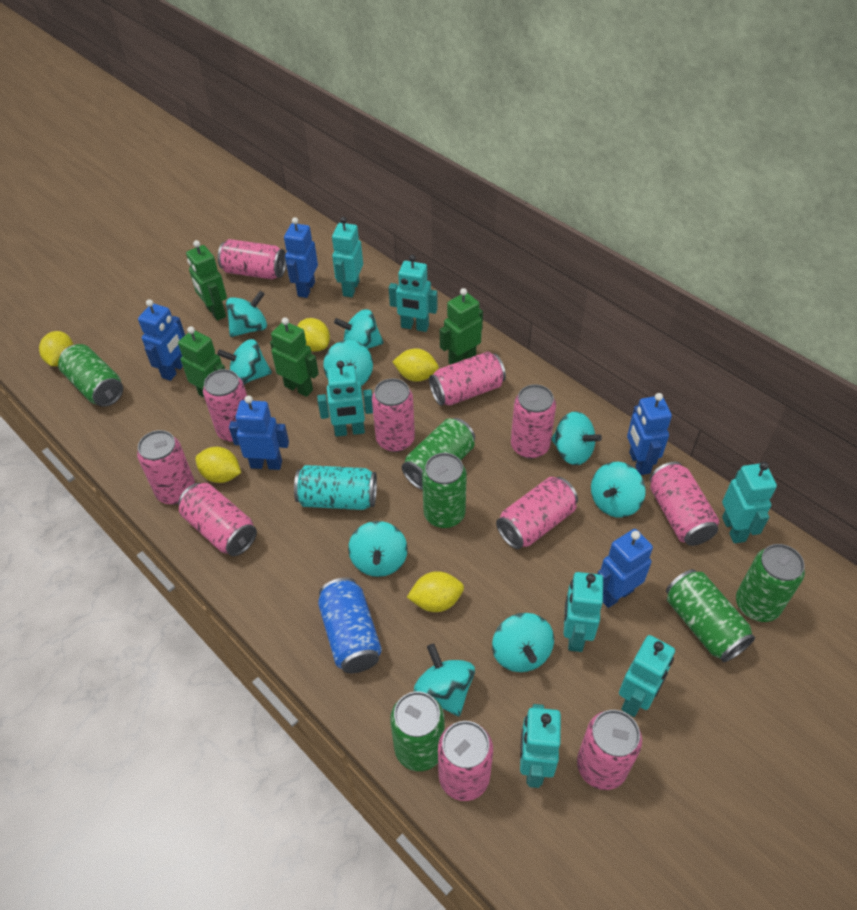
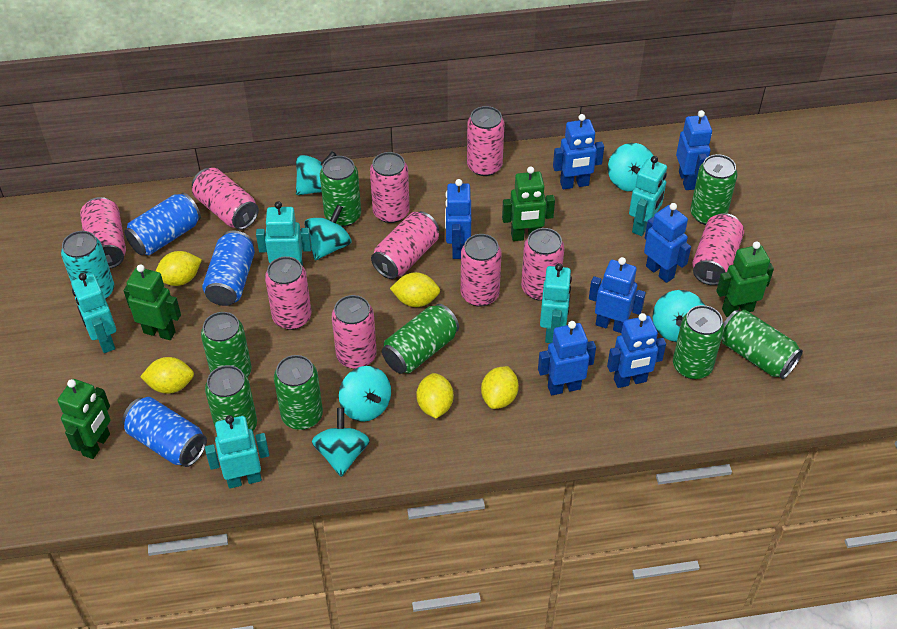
blue can: [318,577,382,673] = 1 -> [122,397,207,467] [124,193,201,255] [202,230,255,306] = 3
blue robot: [138,299,185,381] [229,396,289,470] [284,217,318,298] [597,529,653,608] [627,393,672,475] = 5 -> [445,179,471,259] [538,321,596,395] [553,114,604,190] [589,257,646,333] [607,313,666,388] [644,203,691,283] [676,110,712,190] = 7
green can: [58,344,123,407] [390,691,445,771] [402,418,475,490] [422,453,467,528] [666,569,755,662] [736,544,805,622] = 6 -> [201,312,252,377] [205,365,257,431] [274,355,323,430] [320,156,361,227] [382,304,459,374] [673,305,724,379] [690,154,738,225] [722,310,803,379] = 8
pink can: [137,430,195,505] [178,483,257,556] [203,369,247,442] [218,239,286,279] [372,378,415,452] [429,352,506,406] [438,721,493,801] [496,477,578,549] [511,384,556,458] [577,710,642,790] [649,462,719,546] = 11 -> [80,197,126,269] [192,168,259,230] [265,256,312,330] [332,295,377,369] [370,152,410,223] [371,211,439,279] [461,234,501,307] [467,106,504,176] [521,228,564,301] [692,213,744,285] = 10
turquoise robot: [317,361,373,437] [332,217,363,297] [389,255,438,332] [520,704,561,788] [564,572,603,652] [619,635,675,717] [722,462,777,543] = 7 -> [71,273,116,353] [205,415,269,489] [256,201,312,266] [540,263,572,343] [629,156,667,236] = 5
turquoise spinning top: [217,339,272,384] [226,291,267,337] [323,340,373,386] [334,309,383,349] [348,521,408,577] [414,644,475,716] [492,613,554,672] [551,411,602,465] [591,462,646,518] = 9 -> [296,151,336,195] [304,205,351,260] [312,408,370,477] [339,366,391,422] [608,143,654,192] [653,290,705,342] = 6

